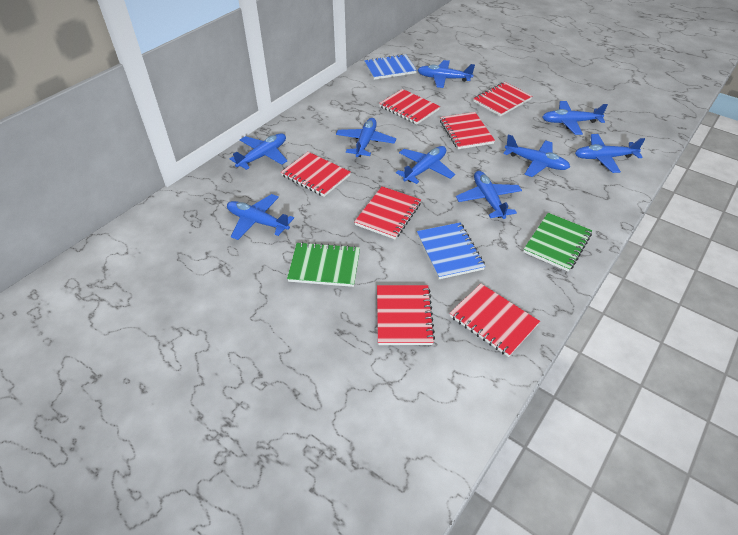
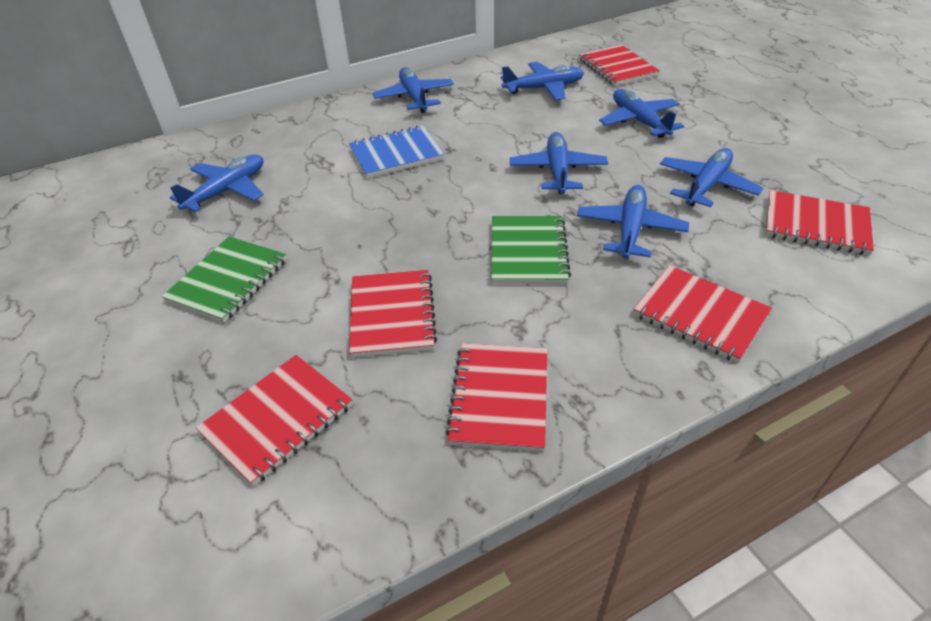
blue notebook: [364,54,417,80] [417,222,485,279] = 2 -> [349,125,444,178] = 1
blue plane: [227,194,294,240] [230,133,288,170] [336,118,396,157] [396,146,455,184] [418,60,475,88] [456,171,522,219] [503,134,570,177] [542,101,608,135] [575,134,645,173] = 9 -> [170,155,264,212] [372,67,454,113] [501,62,584,100] [510,132,608,194] [577,185,689,259] [599,89,684,138] [660,148,763,207] = 7
red notebook: [281,152,351,197] [354,186,421,239] [377,285,435,345] [379,89,440,125] [440,112,495,149] [450,284,540,357] [473,82,532,116] = 7 -> [196,355,353,486] [349,270,437,358] [446,343,547,452] [579,45,660,86] [634,265,772,363] [765,190,874,255] = 6

